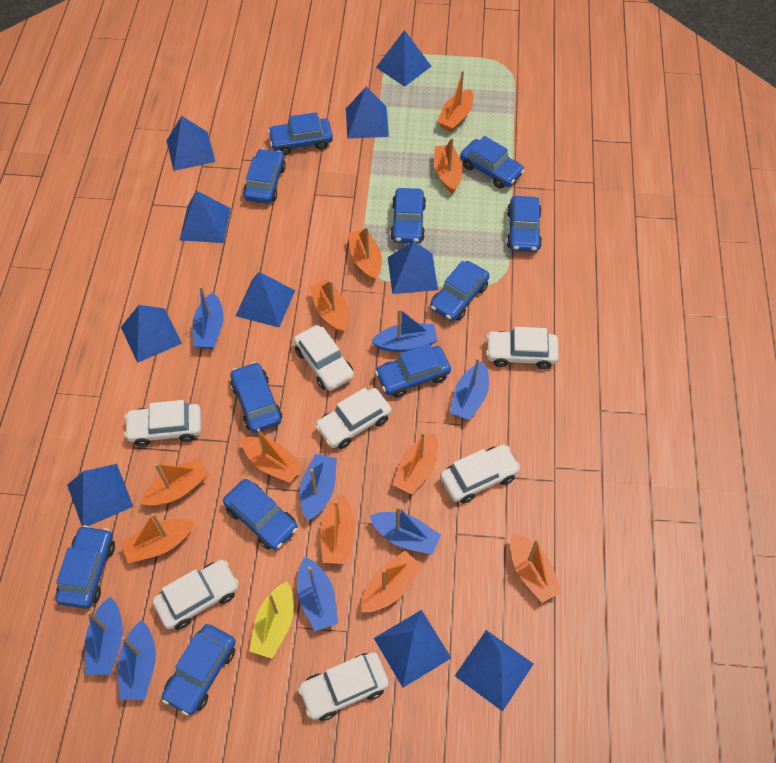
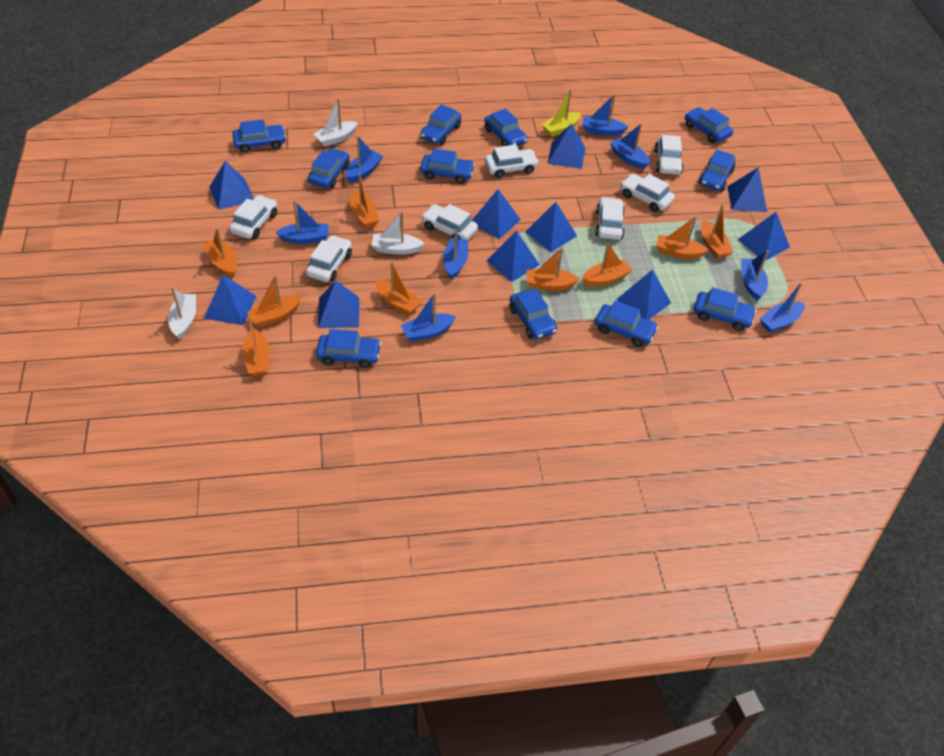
orange boat: [121,513,195,563] [140,458,209,506] [241,428,304,483] [310,279,349,333] [320,494,355,564] [348,227,382,281] [361,551,422,612] [393,432,438,495] [434,138,463,193] [437,70,473,132] [510,533,562,603] = 11 -> [203,228,237,277] [242,316,270,376] [247,275,302,327] [350,173,379,228] [375,261,422,315] [527,247,580,291] [582,243,632,286] [657,216,709,259] [701,204,733,259] = 9
white boat: none = 0 -> [168,287,196,339] [314,98,358,147] [372,211,425,255] = 3

